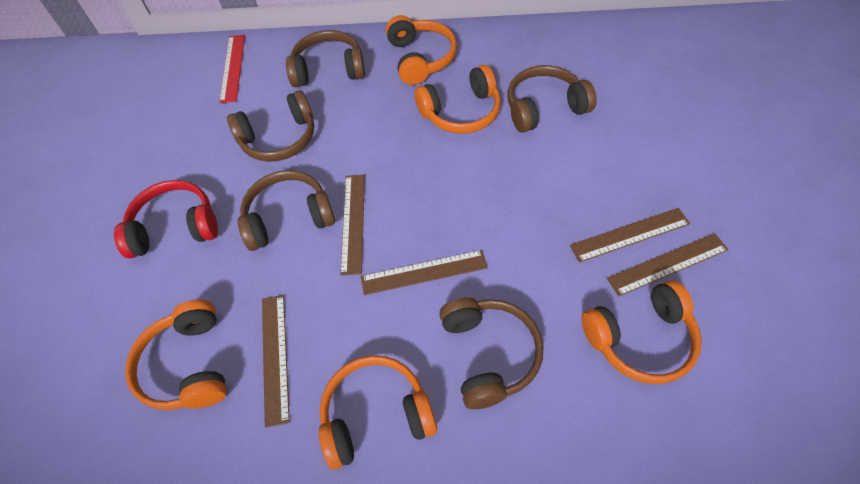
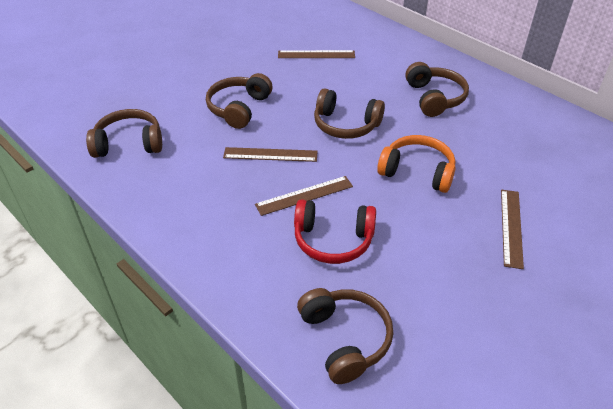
brown ruler: [262,295,290,428] [340,175,365,276] [361,250,488,295] [570,208,690,263] [607,233,728,296] = 5 -> [223,147,318,162] [255,176,353,216] [278,50,355,58] [501,190,524,269] = 4
orange headphones: [125,300,227,410] [319,355,437,470] [386,15,457,85] [415,65,501,134] [581,280,702,384] = 5 -> [377,135,456,193] = 1
red ruler: [219,35,245,103] = 1 -> none = 0

